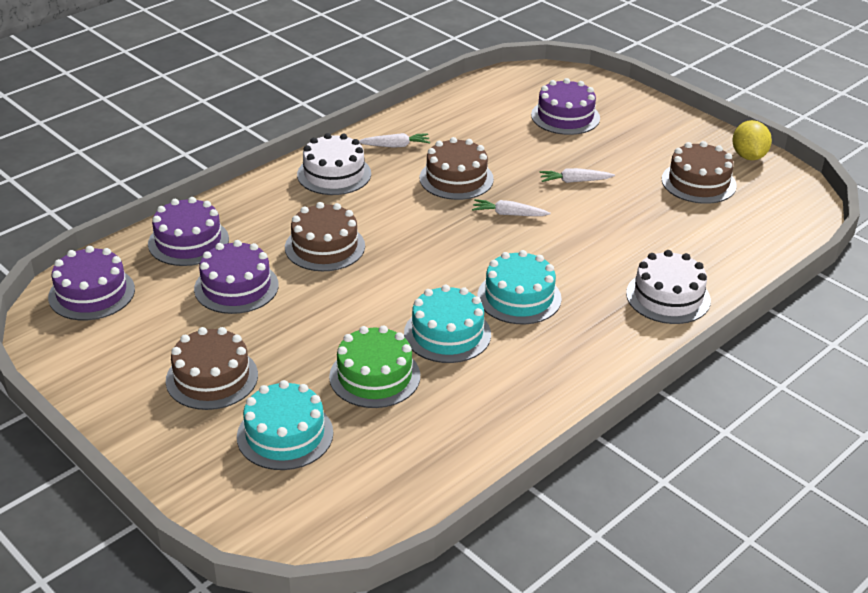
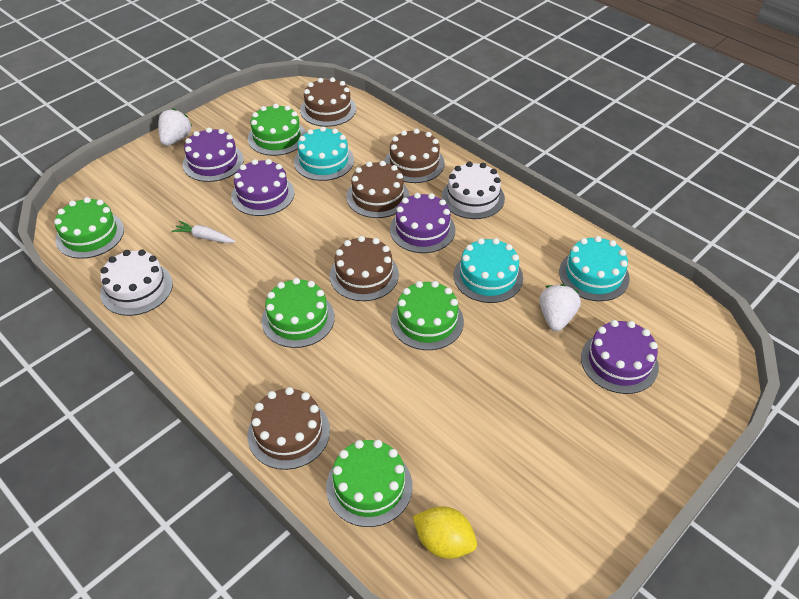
brown cake: [166,327,258,410] [285,202,365,271] [420,137,494,200] [662,141,737,204] = 4 -> [248,387,330,470] [300,77,356,127] [330,236,399,301] [346,161,409,218] [385,129,445,183] = 5
green cake: [329,325,420,408] = 1 -> [54,197,124,259] [248,104,306,156] [261,278,335,348] [326,440,412,527] [391,281,464,350] = 5
white carrot: [359,133,430,148] [472,199,551,216] [539,168,615,183] = 3 -> [172,221,236,243] = 1
white strawberry: none = 0 -> [158,108,192,146] [539,284,581,331] = 2

